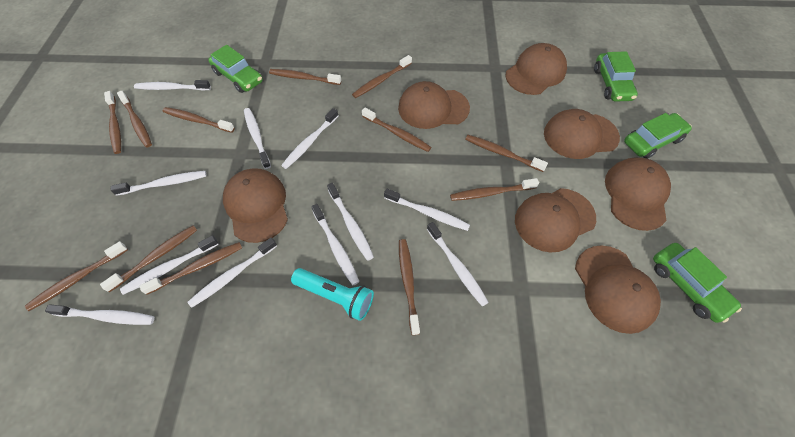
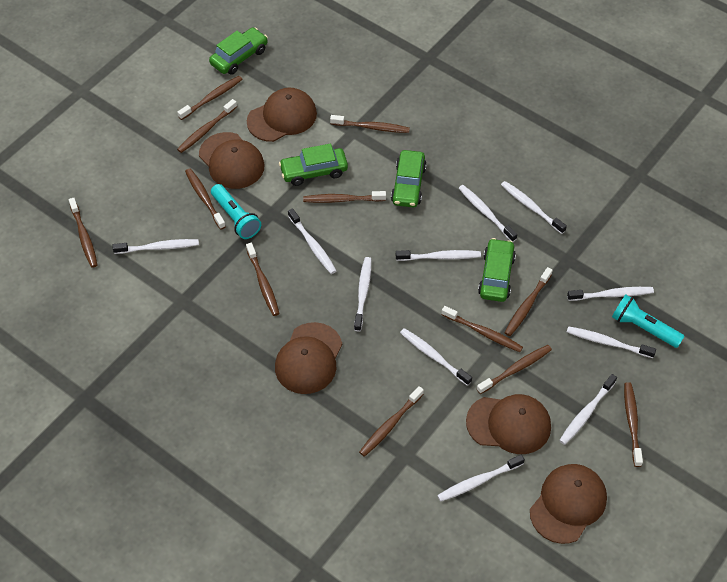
brown cap: [223,168,288,243] [398,81,470,129] [505,43,567,95] [515,188,596,252] [544,109,620,159] [575,245,661,334] [605,158,671,231] = 7 -> [199,132,265,189] [247,88,317,142] [275,322,342,394] [466,394,551,454] [530,464,607,544] = 5
turquoise flashlight: [291,268,374,321] = 1 -> [211,184,261,239] [612,294,685,348] = 2

